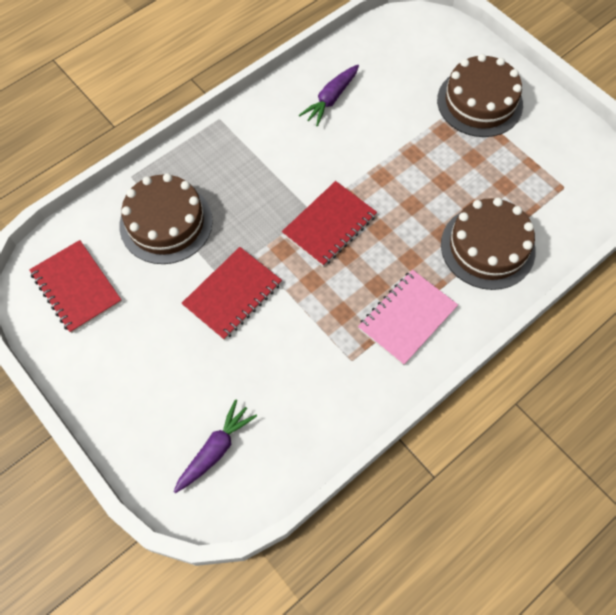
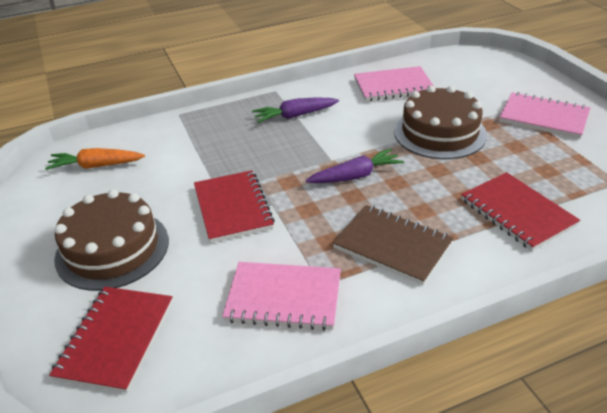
brown cake: [119,173,213,264] [437,54,523,137] [441,198,536,290] = 3 -> [54,189,169,291] [394,86,487,159] = 2
brown notebook: none = 0 -> [333,205,454,285] = 1
orange carrot: none = 0 -> [45,148,145,170] = 1
pink notebook: [358,270,458,366] = 1 -> [222,262,341,331] [354,66,434,101] [499,92,590,139] = 3

